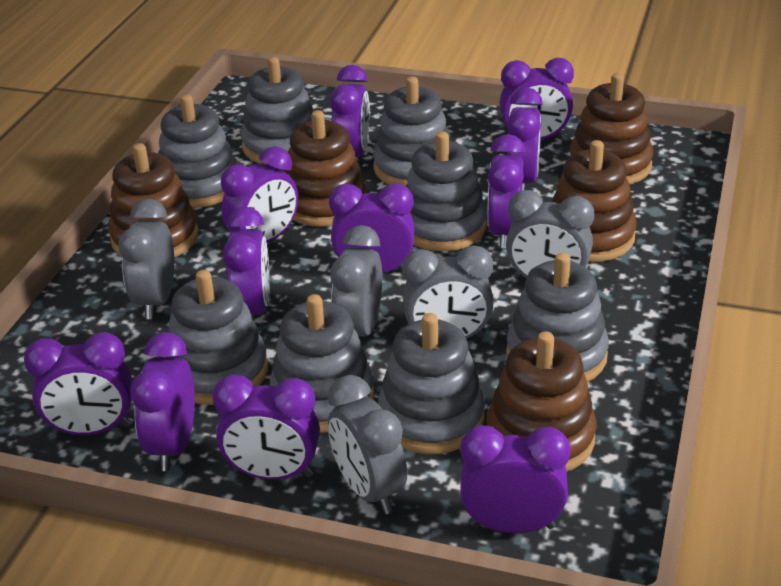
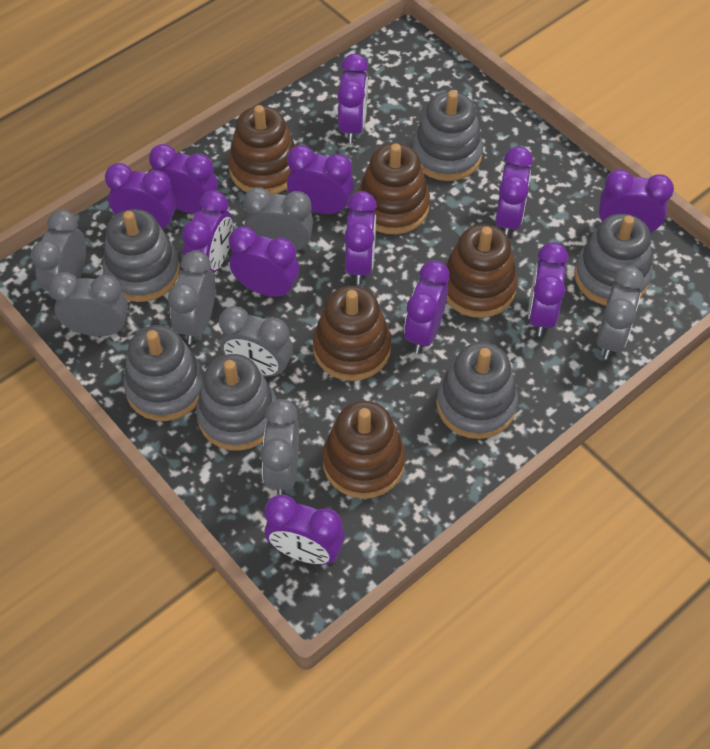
grey clock: [118,198,174,319] [328,375,407,514] [330,225,382,337] [402,245,494,339] [506,190,594,279] = 5 -> [31,210,86,292] [49,272,128,336] [168,250,216,344] [219,306,293,377] [243,187,313,251] [260,399,299,495] [597,266,645,359] = 7
grey stacking toy: [158,94,238,208] [169,270,268,405] [241,57,314,164] [269,294,374,433] [373,77,451,186] [378,313,485,454] [406,131,487,251] [506,253,609,382] = 8 -> [103,209,180,302] [123,325,204,421] [196,354,277,451] [413,90,483,181] [436,342,518,439] [574,214,652,306] = 6
purple clock: [24,332,132,435] [130,332,195,471] [213,375,320,480] [221,146,298,243] [223,207,270,322] [329,183,414,273] [330,65,370,157] [460,425,571,533] [487,134,525,248] [499,58,574,140] [507,88,543,190] = 11 -> [105,163,177,231] [149,144,218,213] [182,190,233,273] [229,226,299,298] [265,495,345,564] [287,145,354,215] [337,54,368,143] [344,191,377,285] [404,260,449,354] [495,146,533,238] [528,242,568,336] [599,169,674,235] = 12

